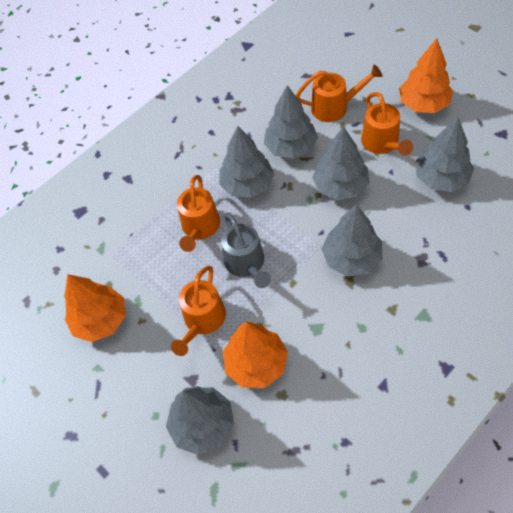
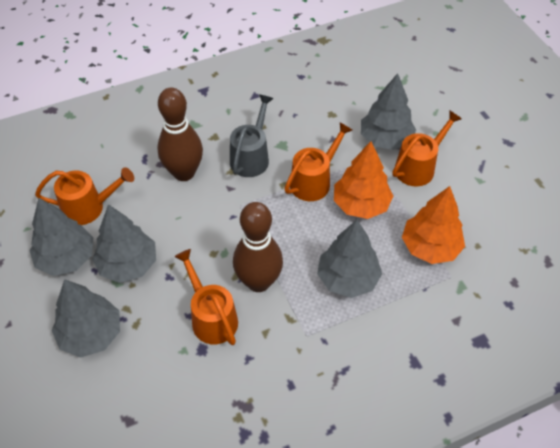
brown bowling pin: none = 0 -> [157,88,203,181] [233,202,283,292] = 2
grey tree: [166,386,234,455] [219,126,274,198] [264,85,318,159] [312,126,369,200] [322,204,382,276] [416,117,474,192] = 6 -> [30,198,93,276] [52,279,120,358] [92,204,156,283] [317,220,382,298] [361,73,416,150] = 5
orange tree: [64,274,126,342] [223,322,288,388] [399,38,453,113] = 3 -> [334,142,393,219] [402,186,465,264] = 2

